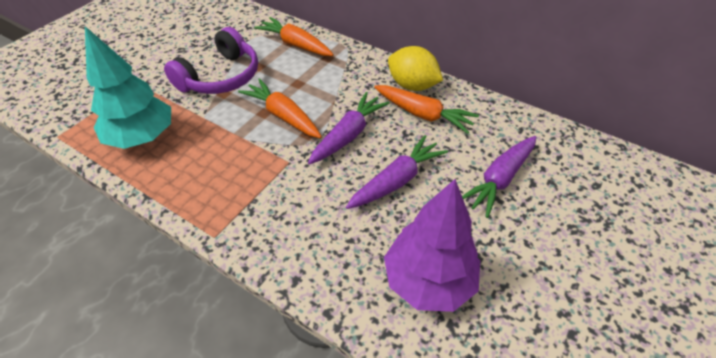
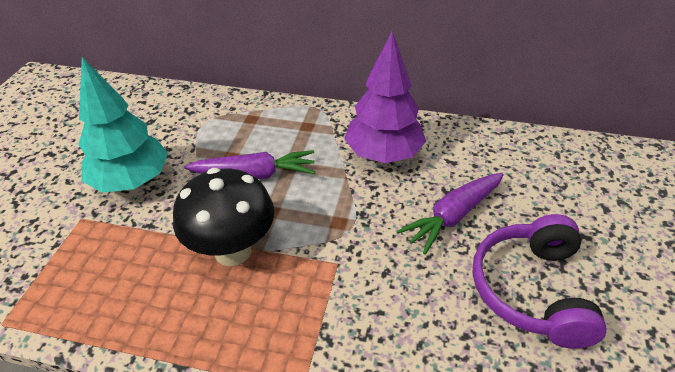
black mushroom: none = 0 -> [173,168,275,266] = 1
orange carrot: [238,78,322,138] [254,17,334,56] [374,85,479,134] = 3 -> none = 0
purple carrot: [308,92,389,165] [346,135,448,209] [462,136,536,218] = 3 -> [184,150,315,179] [397,173,504,255] = 2
yellow lemon: [388,46,443,91] = 1 -> none = 0

